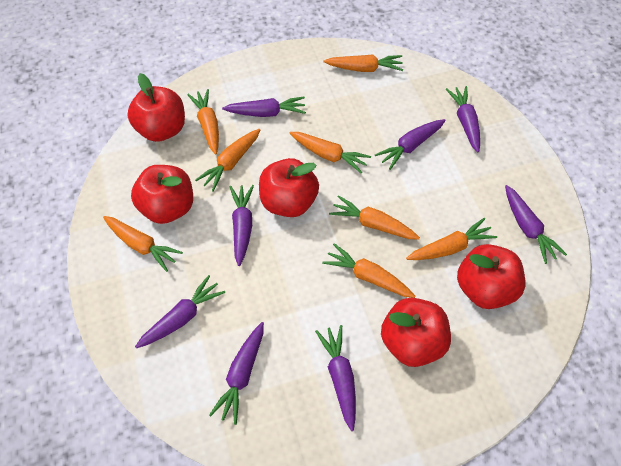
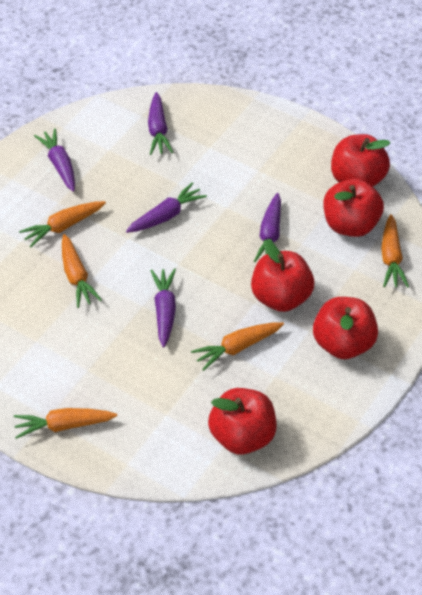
orange carrot: [103,216,183,272] [187,89,219,155] [195,129,260,192] [290,132,371,174] [322,243,415,298] [324,54,403,72] [329,195,420,240] [406,218,497,260] = 8 -> [14,408,117,439] [19,201,106,248] [62,234,102,308] [191,322,284,371] [381,214,409,288] = 5
purple carrot: [135,275,225,348] [209,322,264,425] [222,97,306,117] [230,185,254,266] [315,325,356,431] [375,119,446,170] [446,86,480,153] [505,185,567,264] = 8 -> [34,128,75,192] [126,182,207,233] [148,92,173,155] [150,268,176,347] [254,193,281,262] = 5

